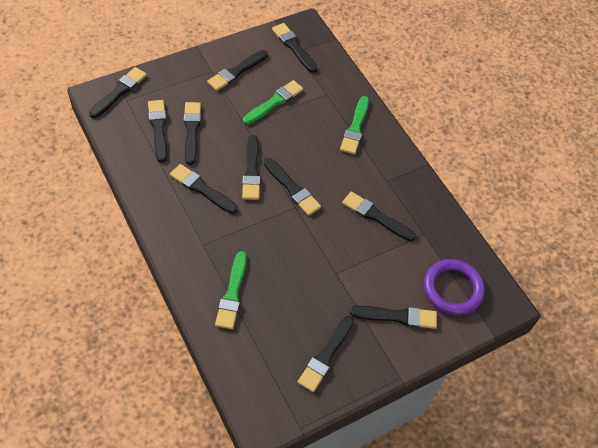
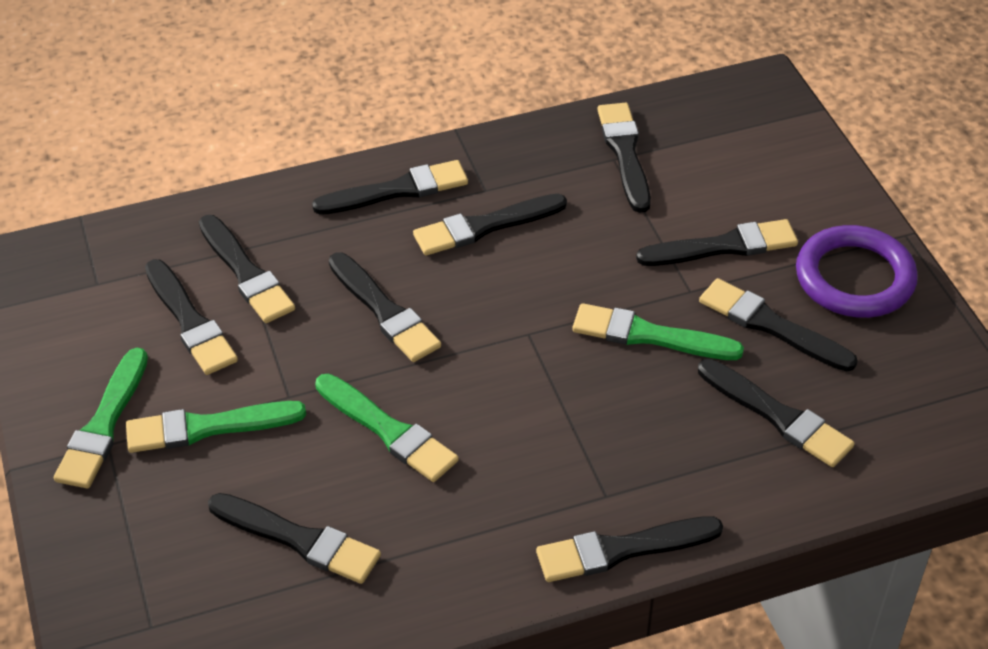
green brush: [215,251,247,329] [243,80,303,125] [340,96,369,154] = 3 -> [54,348,148,488] [126,401,306,453] [315,373,459,482] [572,303,744,360] = 4

